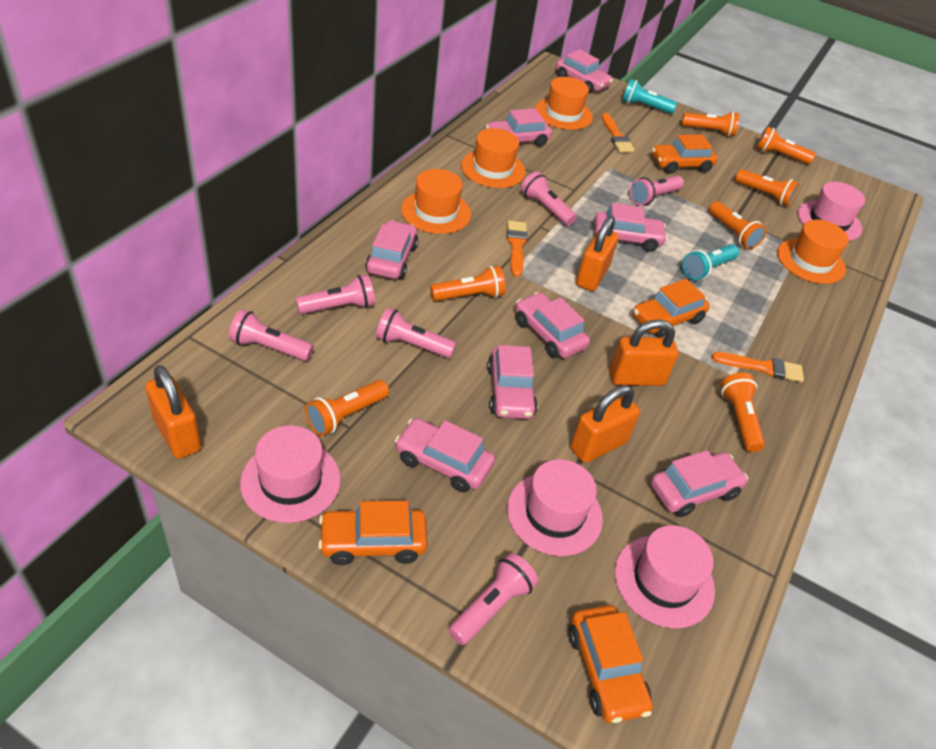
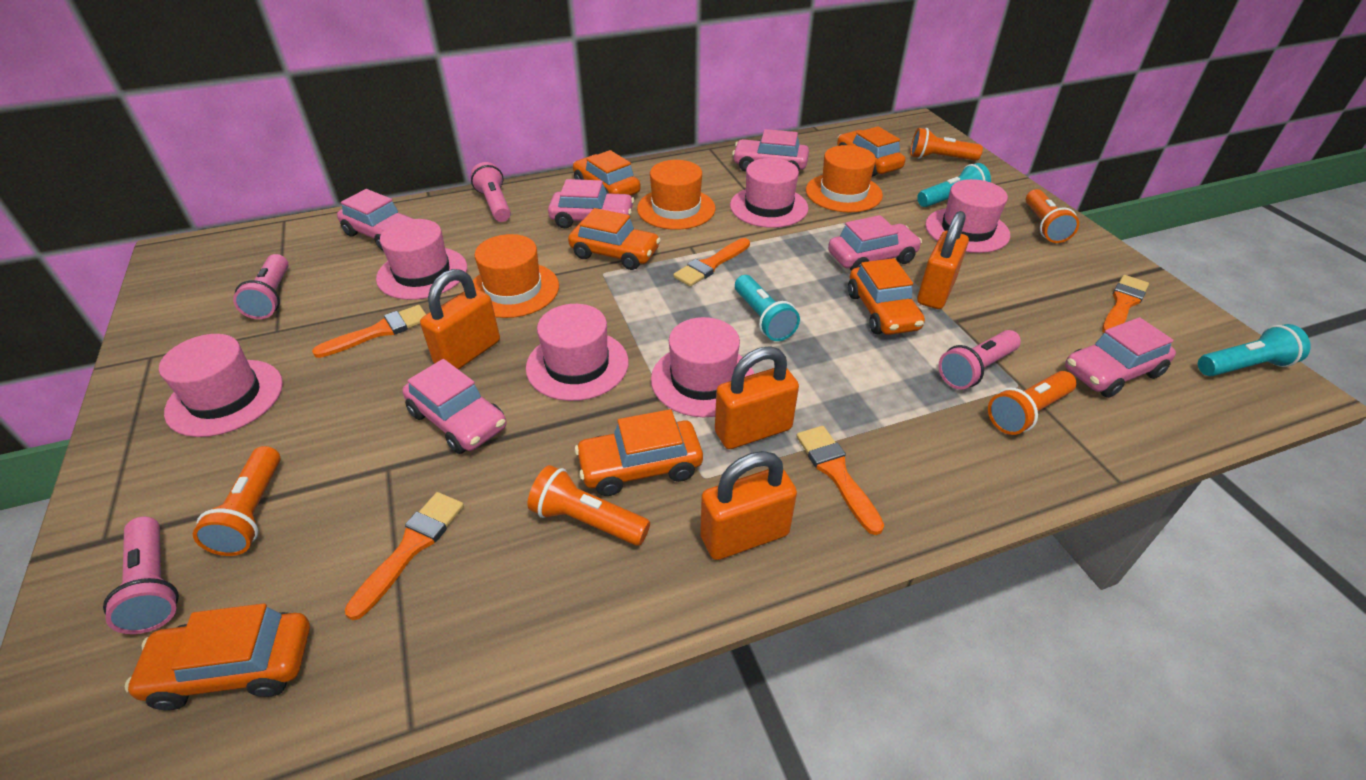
orange brush: [507,221,528,277] [602,113,635,152] [712,352,804,382] = 3 -> [312,305,426,358] [345,492,464,620] [673,238,750,286] [796,426,884,535] [1102,275,1149,333] = 5
orange car: [318,501,428,565] [568,605,653,723] [633,279,710,338] [652,134,718,174] = 4 -> [125,603,310,710] [568,208,661,270] [573,150,641,196] [575,409,703,496] [837,126,905,177] [848,258,925,335] = 6
orange flashlight: [305,380,389,436] [430,266,506,301] [681,111,740,137] [709,201,766,249] [721,373,765,452] [735,169,799,206] [756,126,816,164] = 7 -> [193,446,281,556] [528,465,650,546] [910,128,983,161] [988,371,1076,435] [1026,189,1079,243] = 5
orange hat: [401,169,471,234] [461,128,526,188] [535,77,593,130] [777,220,849,284] = 4 -> [473,234,559,318] [637,160,715,230] [806,145,883,212] = 3
pink car: [365,220,418,279] [395,418,495,492] [486,108,552,147] [487,345,538,419] [515,292,590,358] [556,49,613,94] [594,203,668,252] [651,450,748,517] = 8 -> [337,189,413,251] [402,359,506,454] [548,179,634,228] [732,129,809,172] [828,215,922,271] [1065,317,1176,398] = 6
pink flashlight: [229,309,314,361] [296,274,375,314] [376,308,456,358] [448,553,538,645] [521,171,577,226] [630,175,684,205] = 6 -> [103,516,179,634] [233,254,289,319] [470,162,511,222] [939,330,1021,389] = 4
pink hat: [240,425,341,523] [507,459,603,556] [615,525,715,628] [797,182,865,241] = 4 -> [159,334,283,437] [376,219,467,300] [526,304,629,401] [651,317,754,417] [730,158,809,228] [925,179,1010,253] = 6
turquoise flashlight: [622,79,677,114] [682,244,739,280] = 2 -> [735,275,800,341] [917,163,991,207] [1198,324,1311,376] = 3

